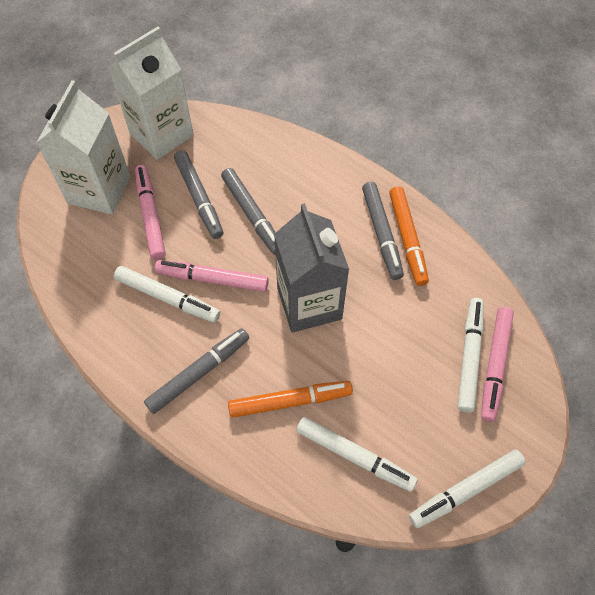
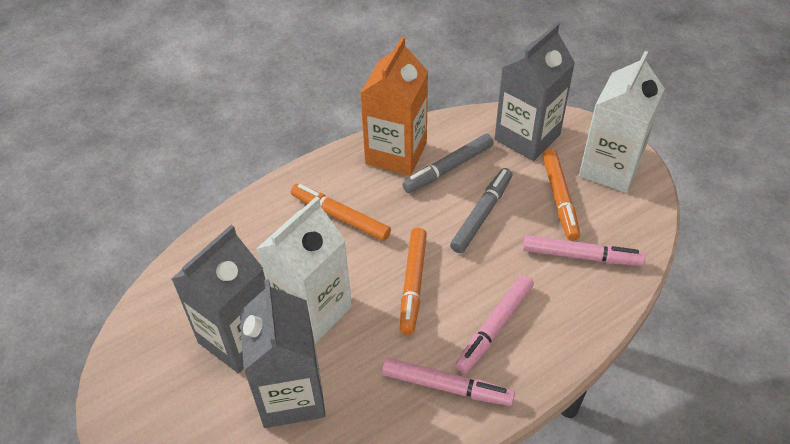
grey carton: [274,203,349,333] = 1 -> [171,225,265,373] [240,279,326,428] [494,23,575,161] = 3
grey marker: [144,328,249,414] [174,150,223,239] [221,168,276,255] [362,182,404,280] = 4 -> [402,134,494,193] [450,168,512,253] = 2
orange carton: none = 0 -> [360,37,428,176] = 1
orange marker: [228,381,353,418] [389,186,429,286] = 2 -> [291,184,391,241] [400,228,427,335] [542,148,580,241] = 3
white marker: [114,266,220,323] [296,417,418,492] [409,449,526,528] [458,298,484,413] = 4 -> none = 0

